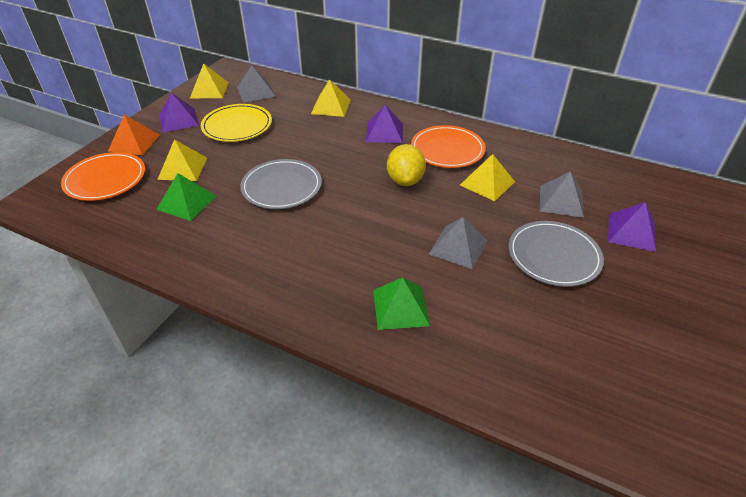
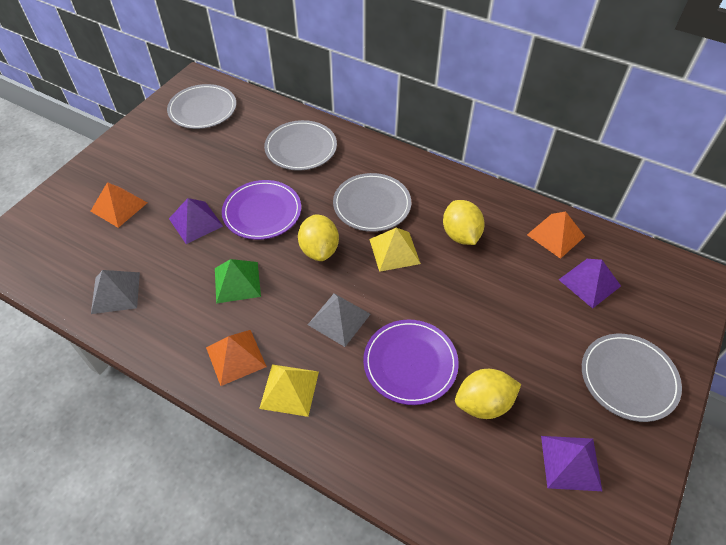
green pyramid: [156,173,216,221] [373,277,430,330] = 2 -> [215,259,261,303] = 1
grey plate: [240,159,322,209] [508,221,604,287] = 2 -> [167,84,236,129] [264,120,337,171] [333,173,411,232] [582,334,682,422] = 4
grey pyramid: [237,65,276,103] [429,217,488,269] [540,171,584,218] = 3 -> [91,270,140,314] [308,294,370,347] = 2
orange plate: [61,152,145,201] [411,125,486,168] = 2 -> none = 0
orange pyramid: [108,115,160,155] = 1 -> [91,182,147,228] [206,330,267,386] [527,211,585,259] = 3
purple plate: none = 0 -> [222,180,301,240] [363,320,459,405] = 2
yellow lemon: [387,144,426,186] = 1 -> [298,214,339,261] [443,200,485,245] [455,369,521,419] = 3
yellow plate: [201,104,272,142] = 1 -> none = 0
yellow pyramid: [157,139,207,181] [190,63,229,98] [311,79,351,117] [460,154,515,201] = 4 -> [259,364,319,417] [369,228,421,272] = 2

